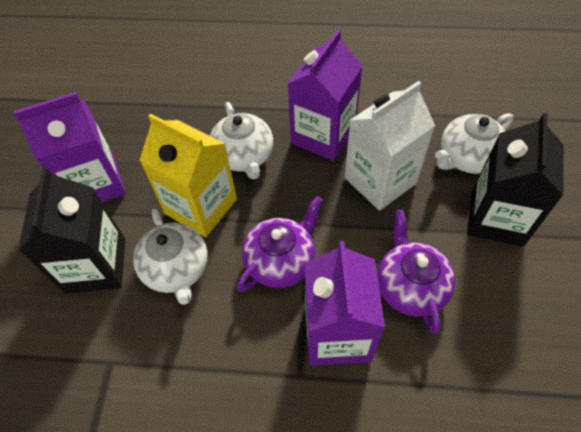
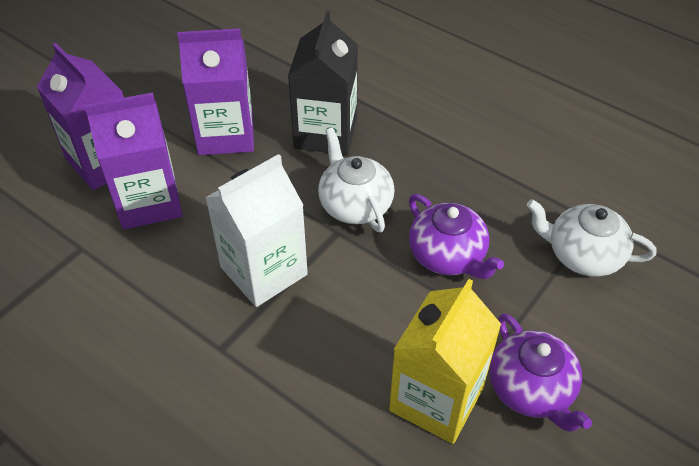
black carton: [18,167,125,294] [467,113,564,247] = 2 -> [288,11,358,155] = 1
white teapot: [133,209,208,305] [210,102,273,179] [435,113,513,174] = 3 -> [318,127,395,232] [527,199,656,277] = 2

